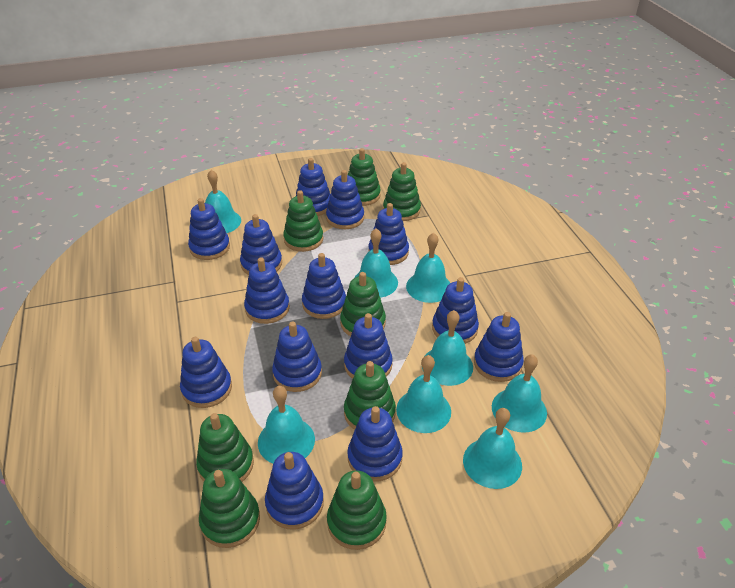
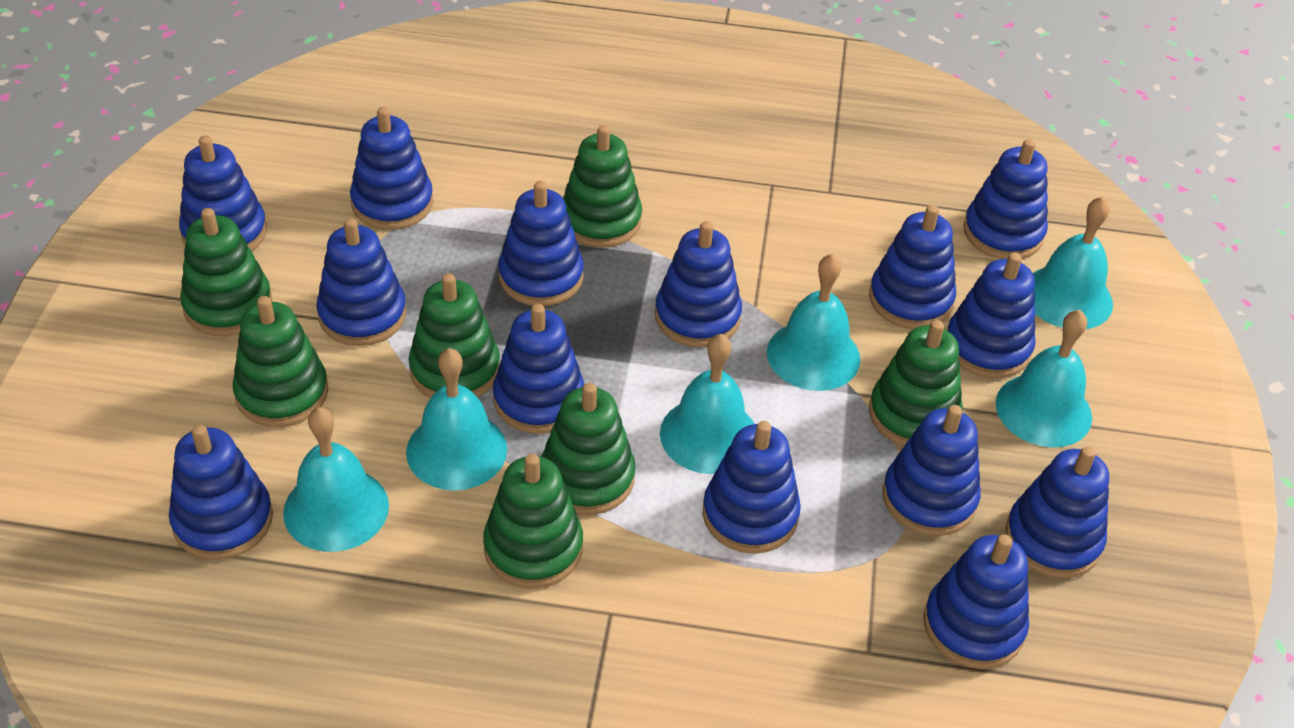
green stacking toy: [196,413,254,482] [199,469,260,548] [283,190,323,252] [327,470,387,550] [340,272,386,336] [344,361,396,430] [348,148,381,206] [383,162,421,221] = 8 -> [180,208,272,336] [232,296,328,427] [409,273,500,398] [483,454,583,588] [541,383,635,515] [563,125,642,248] [869,320,963,446] = 7
turquoise bell: [205,170,241,233] [258,386,315,464] [354,228,398,298] [396,355,451,433] [406,232,450,303] [422,310,473,386] [463,408,522,489] [492,354,547,433] = 8 -> [283,407,389,552] [406,348,507,491] [660,334,754,474] [767,254,860,391] [996,310,1092,447] [1033,197,1113,329] = 6

